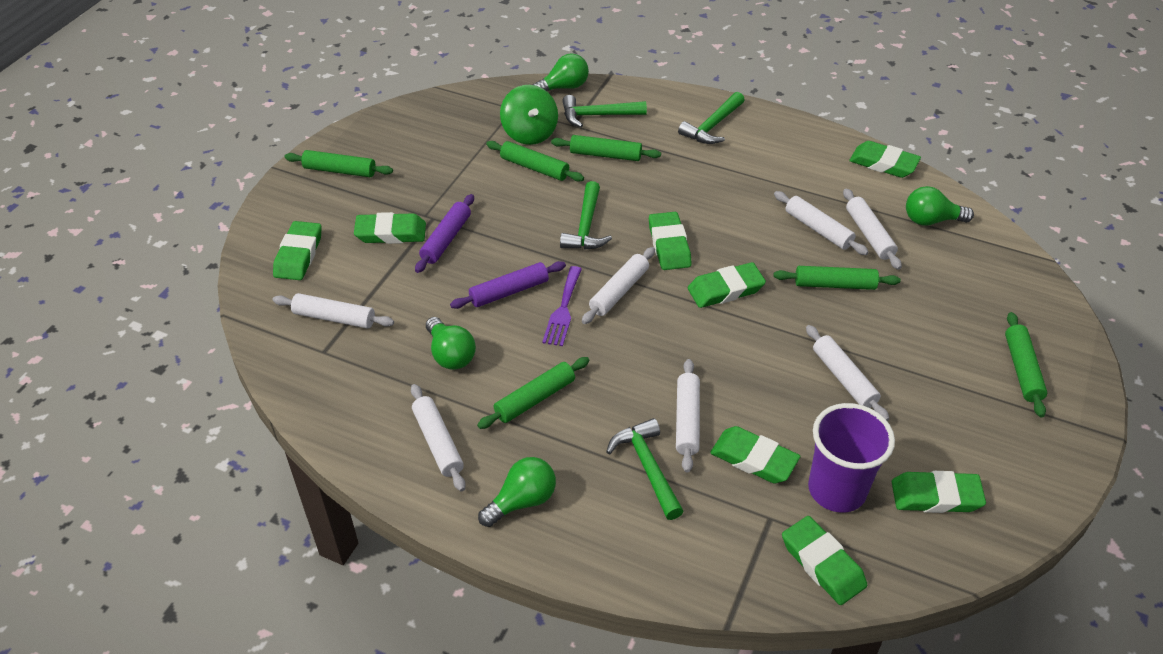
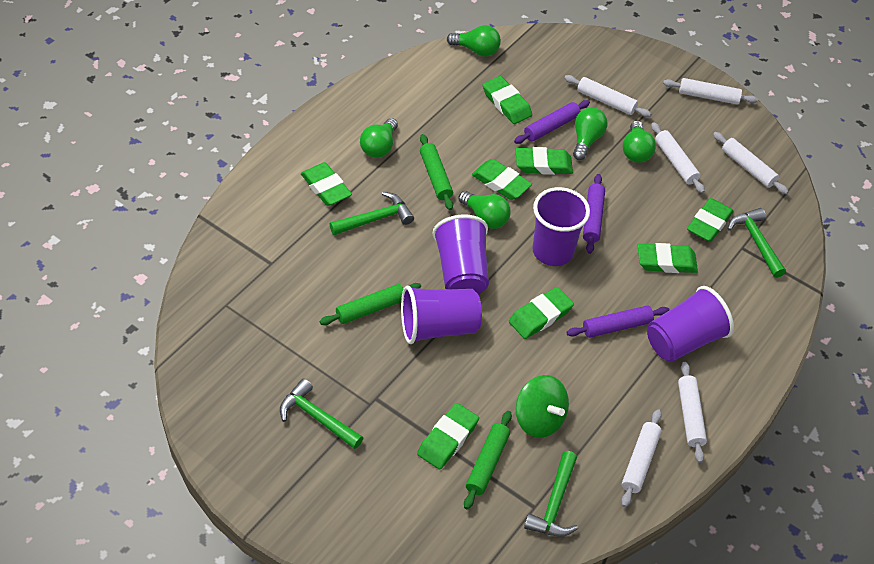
green light bulb: [426,317,476,370] [478,457,556,527] [533,54,589,91] [906,186,974,226] = 4 -> [360,118,398,158] [447,25,501,57] [459,191,511,229] [573,107,607,160] [623,121,656,163] = 5
green rolling pin: [285,150,393,177] [477,357,590,429] [486,141,584,182] [551,135,661,161] [773,266,901,290] [1005,312,1047,417] = 6 -> [320,283,421,325] [420,134,453,210] [464,411,512,509] = 3
purple cup: [808,403,895,513] = 1 -> [401,286,482,344] [433,214,489,295] [532,187,590,266] [647,286,734,362] = 4
purple fork: [542,266,582,346] = 1 -> none = 0
purple rolling pin: [415,194,474,273] [450,261,566,309] = 2 -> [514,100,590,144] [566,306,670,338] [583,174,605,254] = 3
white rolling pin: [273,293,394,329] [411,384,466,492] [582,247,655,324] [676,359,700,473] [774,191,869,255] [806,325,889,421] [843,188,902,270] = 7 -> [564,75,651,117] [621,409,662,507] [651,122,705,193] [663,78,758,105] [678,362,707,463] [713,132,789,194] = 6

